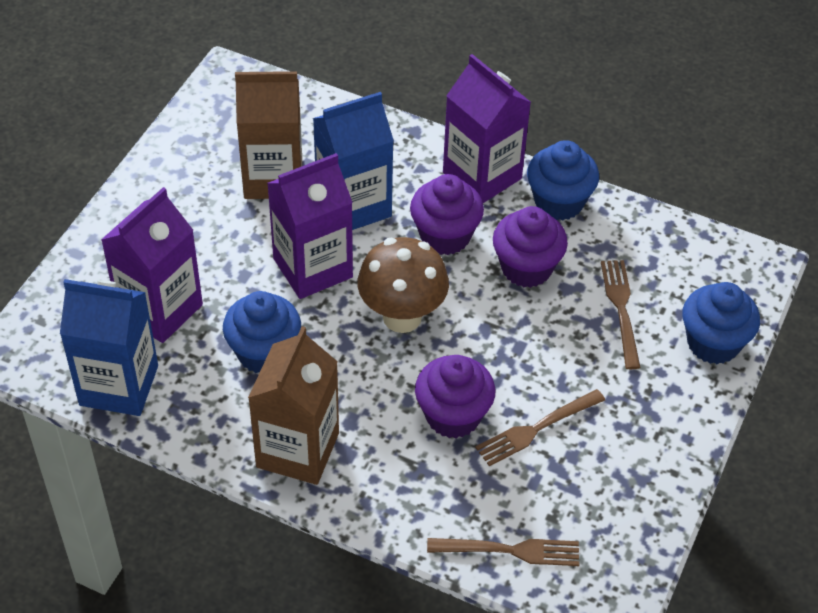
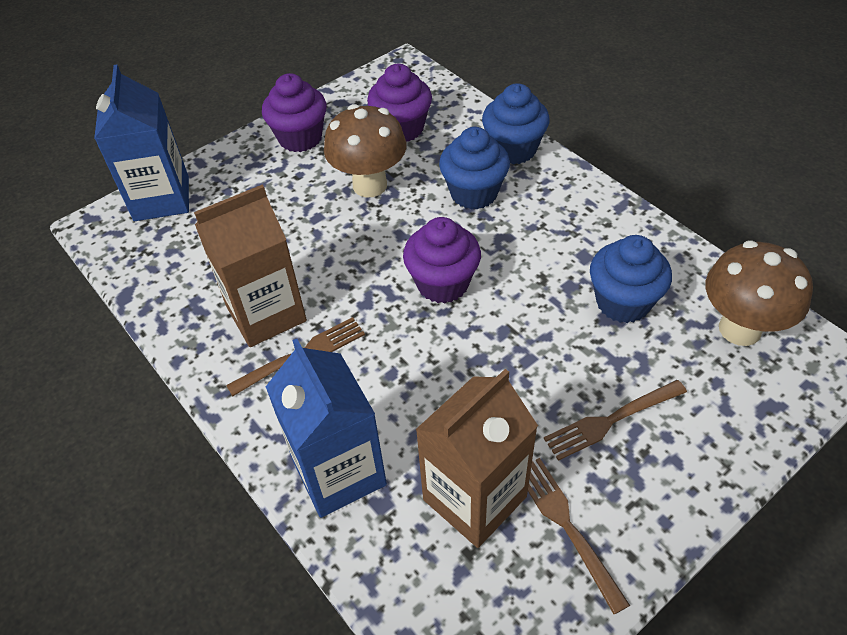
brown mushroom: [358,237,449,333] = 1 -> [324,104,407,198] [706,241,813,346] = 2
purple carton: [101,187,203,343] [267,153,353,299] [443,54,531,203] = 3 -> none = 0

